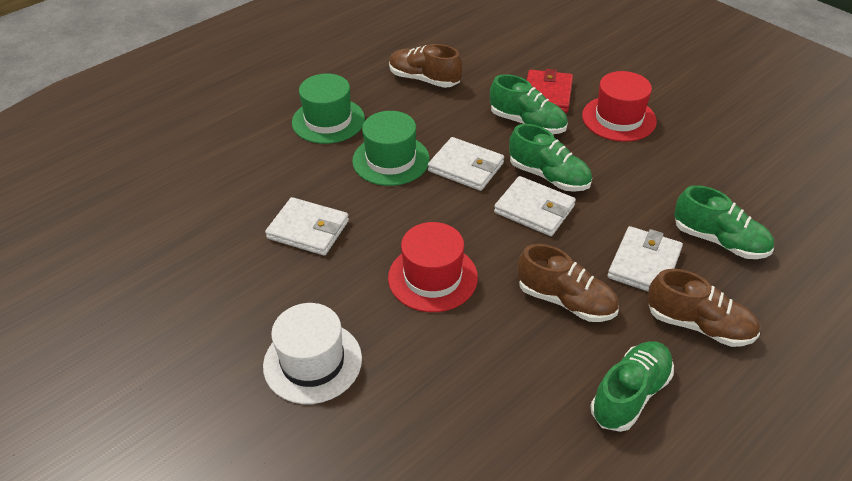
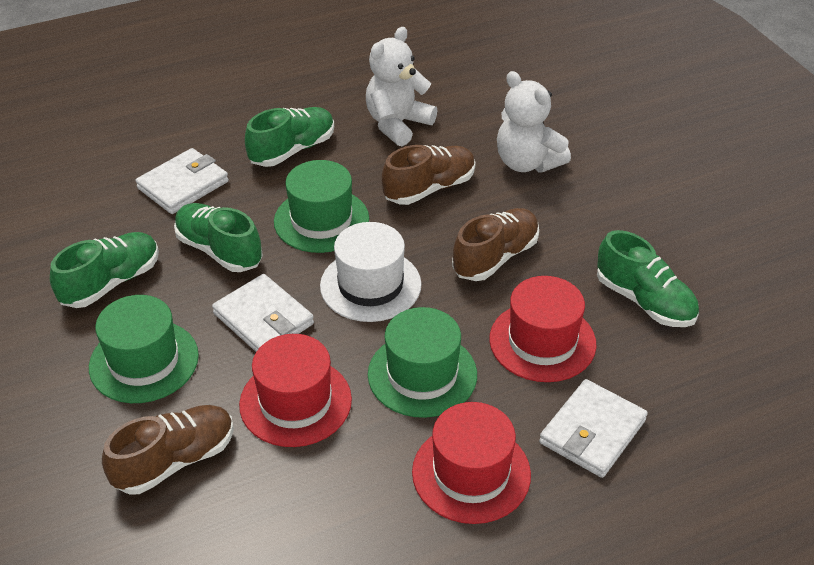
green hat: [292,74,365,144] [352,111,430,186] = 2 -> [89,295,199,403] [274,160,369,253] [368,307,477,418] = 3
red hat: [388,222,478,312] [582,71,657,142] = 2 -> [239,334,352,447] [412,402,531,524] [489,276,597,382] = 3
red wallet: [527,69,573,113] = 1 -> none = 0
white teddy bear: none = 0 -> [366,27,437,146] [497,71,571,173] = 2
white wallet: [265,197,349,256] [428,137,504,191] [494,176,576,236] [608,226,683,291] = 4 -> [135,148,229,214] [212,274,314,352] [539,379,648,478] = 3

